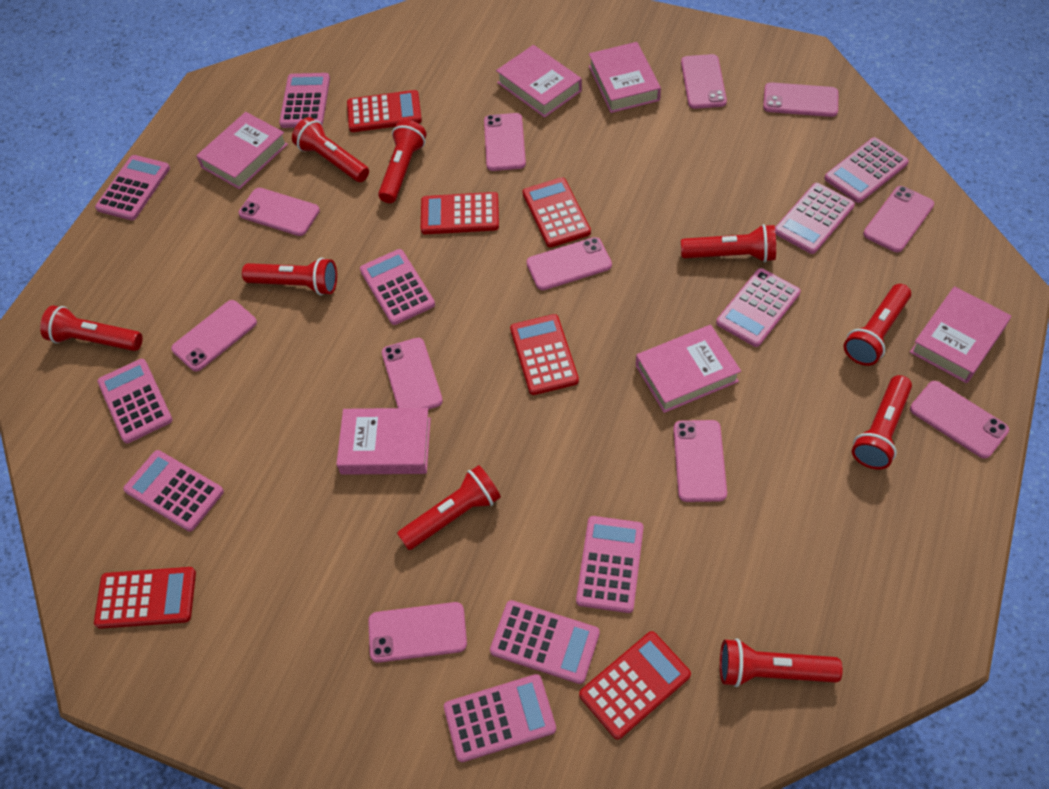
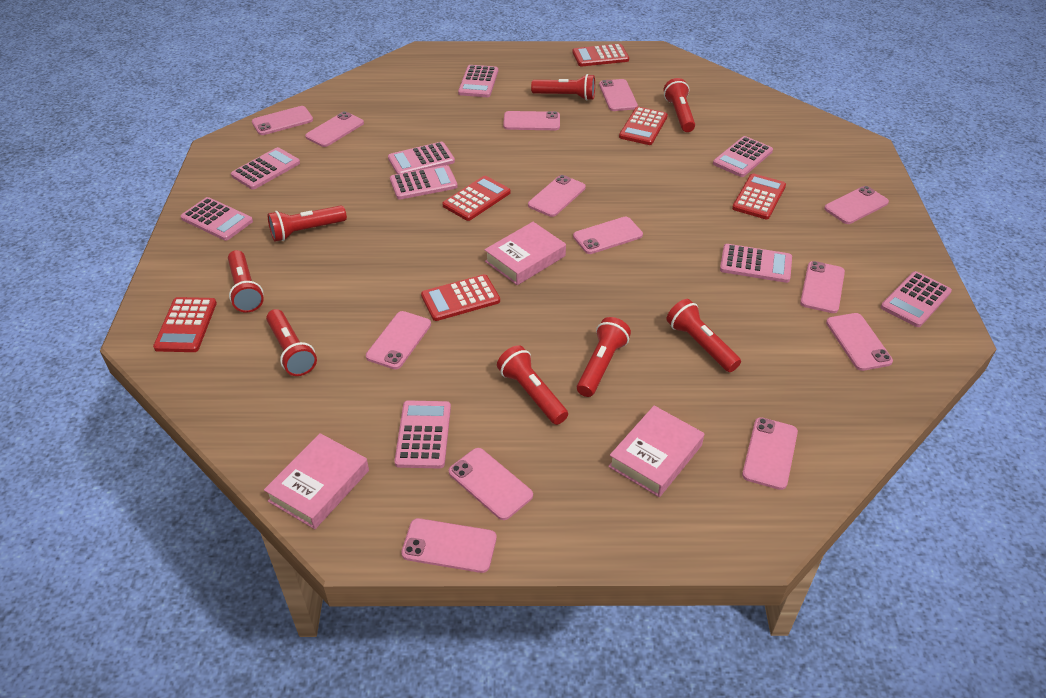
pink book: [196,112,288,189] [336,408,431,475] [496,45,582,118] [589,42,661,113] [636,325,741,413] [910,286,1011,383] = 6 -> [264,433,369,529] [484,222,566,285] [608,406,704,497] = 3
pink calculator: [95,155,170,220] [98,359,173,443] [123,450,224,531] [279,73,330,128] [360,249,435,325] [444,674,556,762] [490,600,600,684] [576,516,644,613] [716,268,801,347] [775,183,855,254] [824,137,909,203] = 11 -> [181,197,253,241] [231,147,300,190] [388,142,455,174] [390,165,458,200] [394,401,451,469] [458,65,498,97] [713,136,773,177] [720,244,792,283] [881,271,952,327] = 9
pink phone: [171,300,257,371] [239,188,320,236] [368,602,467,663] [382,338,443,410] [484,113,526,171] [527,237,612,290] [673,420,727,502] [681,54,727,109] [763,82,838,117] [863,186,934,252] [910,381,1009,459] = 11 -> [252,106,313,135] [305,111,364,147] [366,311,431,369] [401,518,497,573] [449,448,533,520] [503,111,560,130] [528,175,586,217] [573,217,643,254] [599,79,638,111] [742,417,798,490] [800,261,845,313] [824,186,889,224] [826,313,893,371] = 13
red flashlight: [40,305,143,351] [242,257,337,295] [292,117,369,182] [378,120,426,203] [397,465,501,550] [681,224,776,262] [720,638,843,687] [844,284,911,366] [852,375,912,470] = 9 -> [228,250,264,313] [266,309,317,376] [268,205,347,242] [497,345,568,425] [531,74,595,101] [577,317,631,397] [664,78,695,132] [666,299,741,372] = 8

